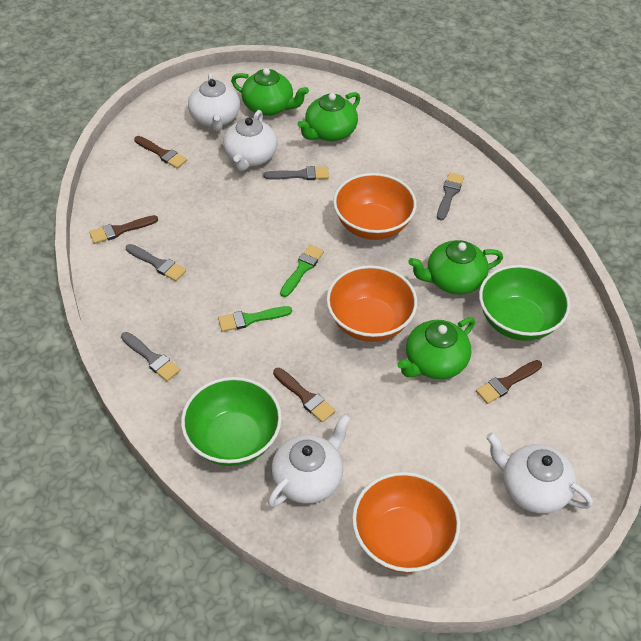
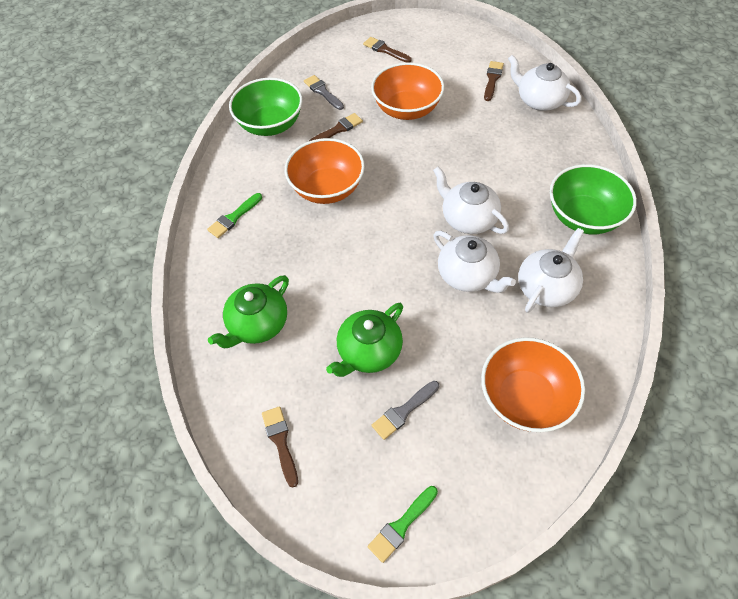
green teapot: [231,68,309,116] [297,92,360,141] [397,317,475,379] [408,240,503,295] = 4 -> [208,275,289,348] [326,303,403,377] = 2
grey brush: [121,332,180,381] [126,244,186,281] [264,166,329,180] [437,172,464,220] = 4 -> [304,75,344,110] [371,381,439,440] = 2

